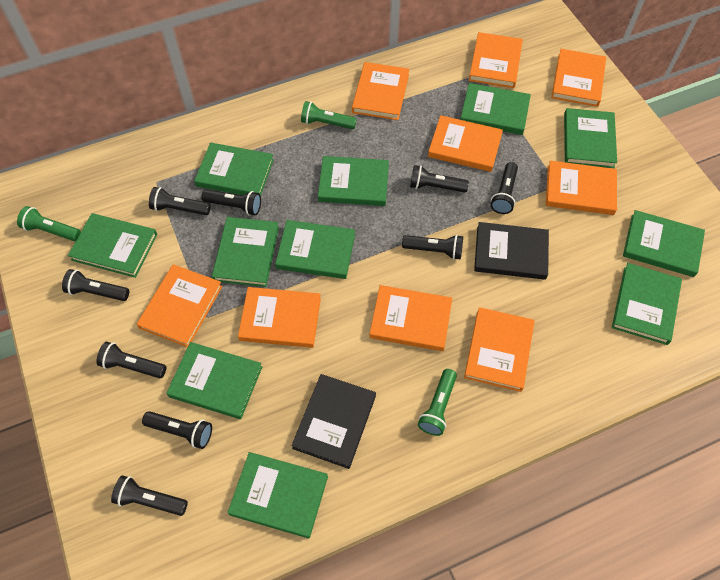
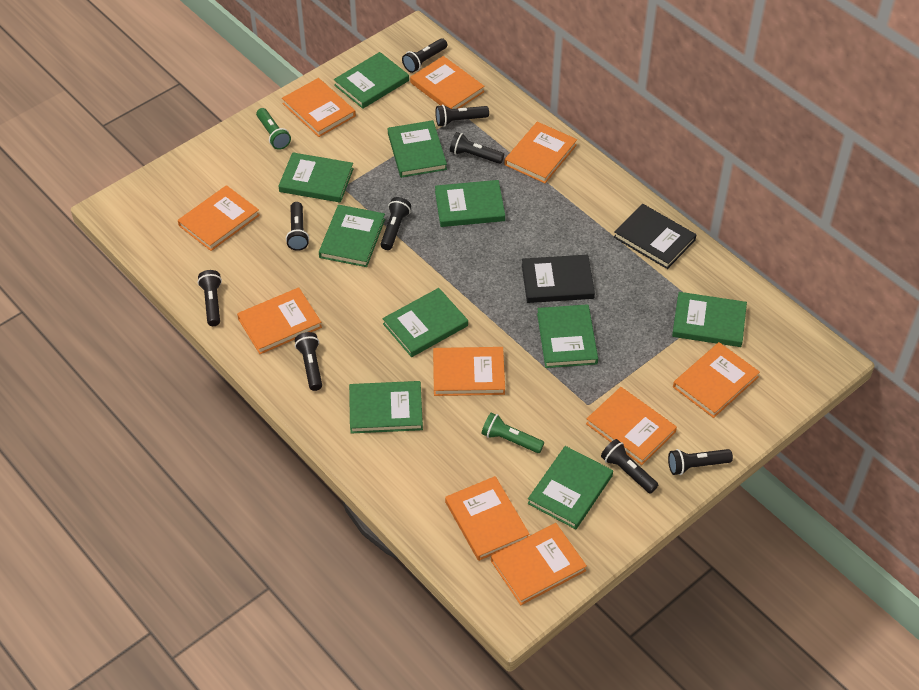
green book: [68,213,158,278] [167,342,262,419] [194,142,274,196] [212,217,279,287] [228,452,328,538] [275,220,355,279] [318,156,389,206] [460,83,531,135] [564,108,617,168] [612,263,682,345] [623,210,705,277] = 11 -> [279,152,354,203] [319,205,385,267] [334,52,409,109] [349,381,423,434] [382,288,468,357] [388,120,447,178] [435,180,505,227] [527,446,613,529] [537,304,598,368] [672,292,747,347] = 10
green flashlight: [17,206,81,241] [301,101,357,129] [418,369,457,436] = 3 -> [256,108,291,150] [481,413,544,453] = 2
orange book: [137,264,222,347] [238,287,321,348] [352,62,410,120] [370,285,452,351] [428,115,503,172] [464,307,534,392] [469,32,523,88] [546,160,617,215] [551,49,606,107] = 9 -> [178,185,260,251] [237,287,322,354] [282,78,356,137] [410,56,485,109] [433,347,505,396] [445,476,530,561] [491,523,587,605] [505,122,577,183] [586,387,677,465] [673,342,760,418] = 10

